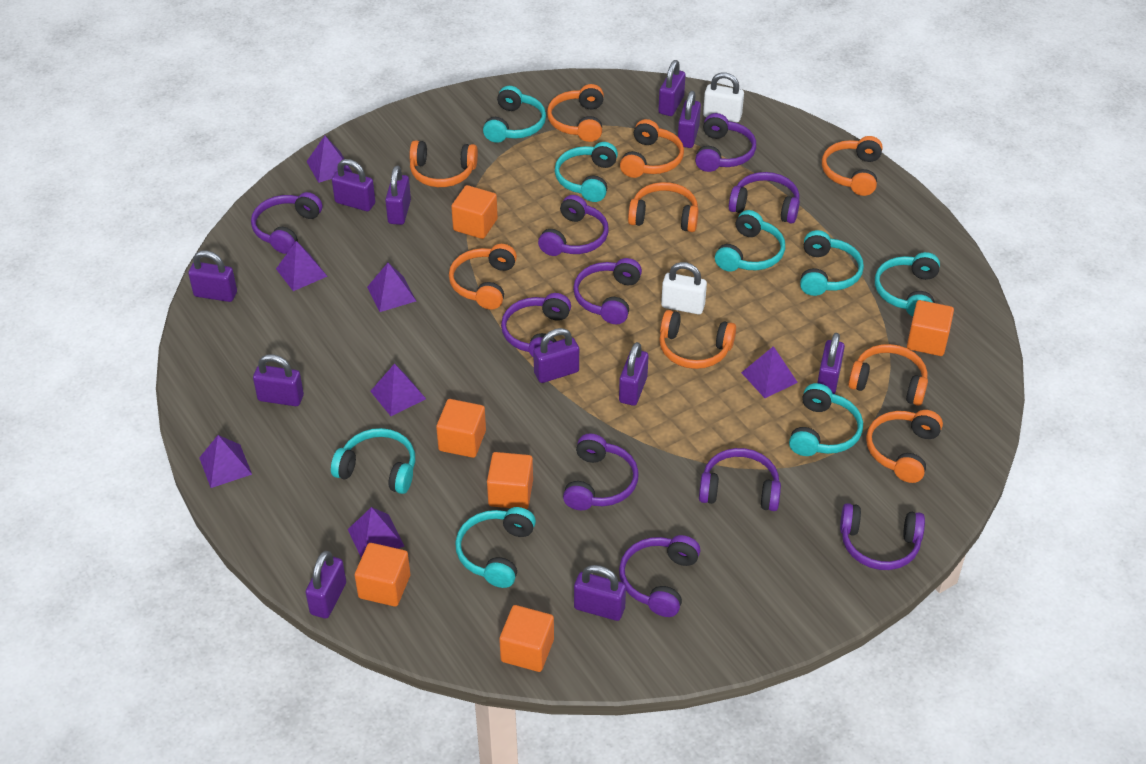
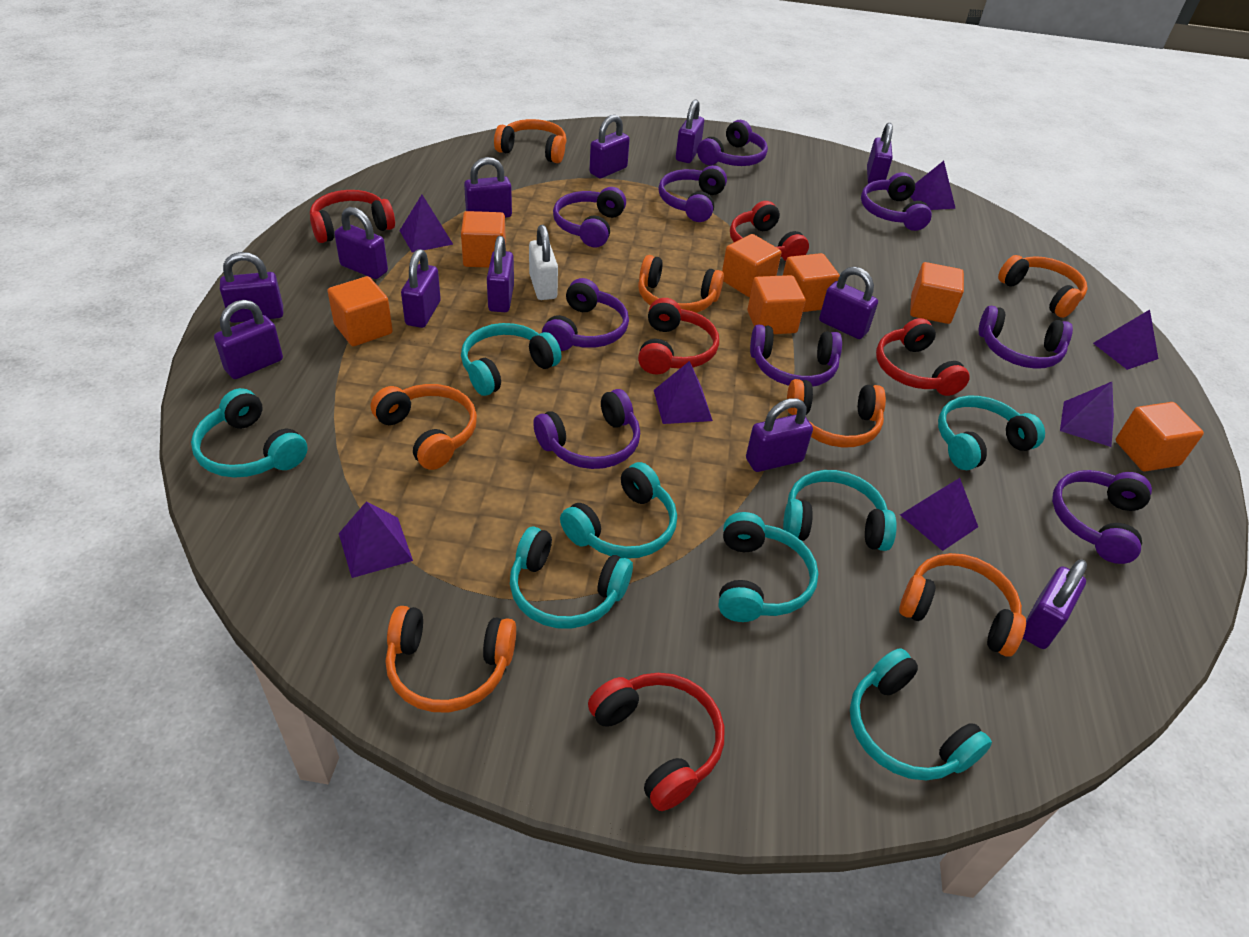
orange cube: [355,543,410,607] [436,399,486,458] [451,185,498,239] [487,452,533,509] [499,605,554,672] [907,300,954,356] = 6 -> [328,276,393,346] [461,211,506,268] [722,234,782,297] [747,275,805,334] [783,253,840,312] [910,262,964,324] [1115,402,1204,471] = 7
orange headphones: [409,140,478,187] [449,244,517,310] [547,84,604,142] [620,119,684,178] [628,182,699,232] [659,310,736,369] [822,136,883,196] [848,344,928,406] [866,410,943,483] = 9 -> [371,384,477,470] [386,606,516,712] [494,119,567,163] [638,255,724,313] [787,379,886,447] [899,553,1026,657] [998,255,1088,318] = 7
purple headphones: [251,192,322,254] [501,293,571,358] [538,195,608,256] [563,434,639,510] [573,258,642,324] [619,535,700,617] [695,113,756,172] [699,448,781,511] [729,172,800,224] [840,503,925,570] = 10 -> [533,389,640,469] [542,278,629,351] [553,187,626,248] [659,165,727,222] [697,120,768,166] [750,325,842,387] [861,172,932,231] [979,305,1073,369] [1052,470,1152,564] = 9
purple padlock: [188,251,237,302] [253,354,304,406] [305,551,346,618] [332,159,375,211] [385,166,411,225] [533,328,579,383] [574,565,626,621] [619,342,648,406] [658,60,686,116] [678,91,701,148] [817,333,845,394] = 11 -> [214,300,283,379] [220,252,283,323] [334,207,388,279] [401,249,441,328] [464,157,512,218] [487,236,514,312] [589,115,630,178] [676,99,704,163] [746,398,813,472] [819,267,878,339] [867,123,893,184] [1023,559,1087,649] = 12
red headphones: none = 0 -> [310,190,395,243] [588,673,724,811] [638,298,719,374] [730,201,809,261] [876,318,970,396] = 5
white padlock: [661,262,707,314] [703,72,744,122] = 2 -> [529,225,558,300] = 1

